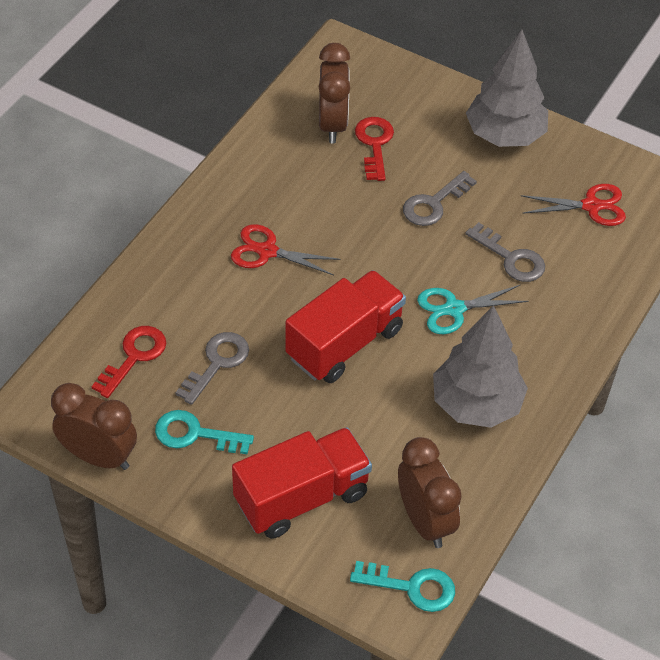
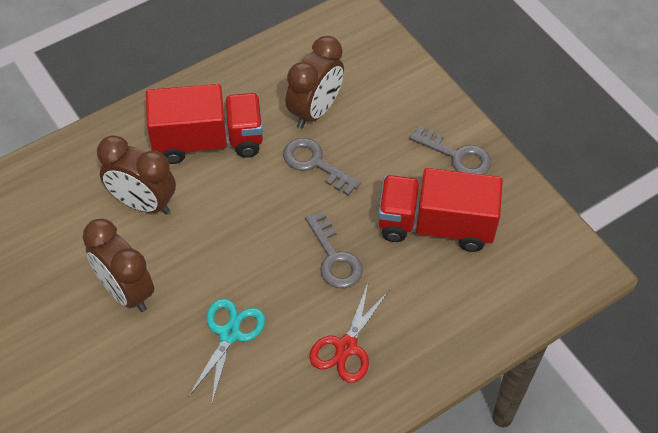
grey tree: [433,305,528,428] [466,30,548,147] = 2 -> none = 0
red key: [91,326,166,398] [355,117,394,181] = 2 -> none = 0
red scissors: [231,224,340,275] [521,184,626,226] = 2 -> [309,283,390,383] = 1
turquoise key: [155,410,254,454] [350,561,455,612] = 2 -> none = 0

